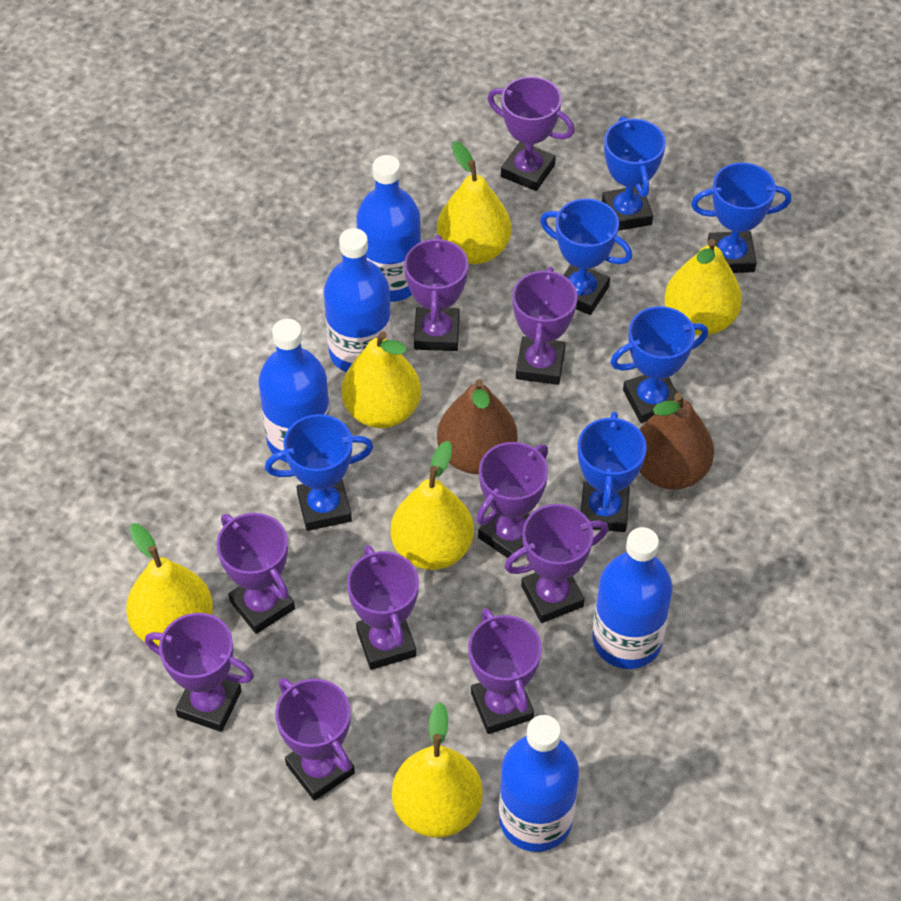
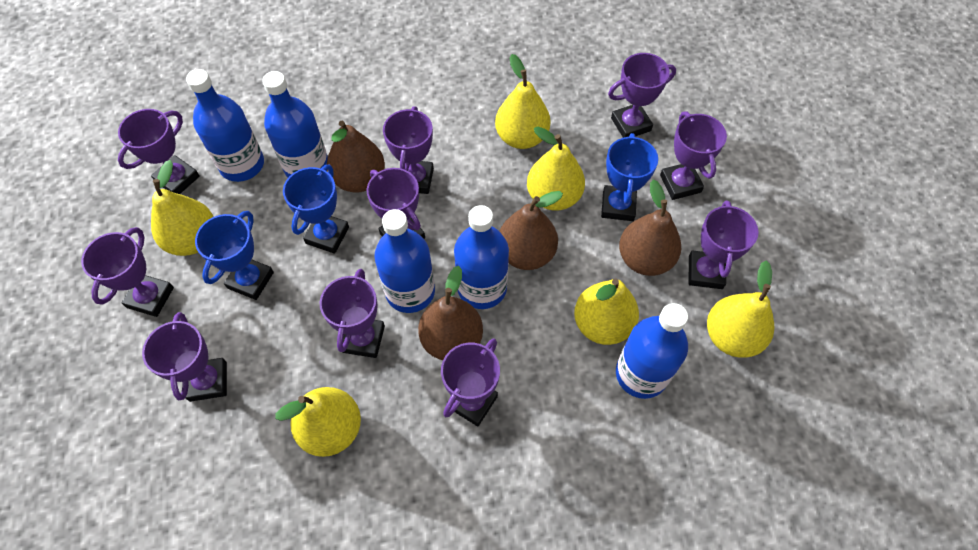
blue trophy: [265,414,373,531] [540,198,632,315] [578,411,647,532] [602,116,666,231] [610,306,708,423] [691,162,791,273] = 6 -> [195,211,274,300] [283,165,349,254] [601,133,658,221] = 3
brown pear: [437,379,518,474] [639,393,714,490] = 2 -> [327,121,385,193] [418,266,483,360] [499,191,563,270] [619,180,681,276] = 4

